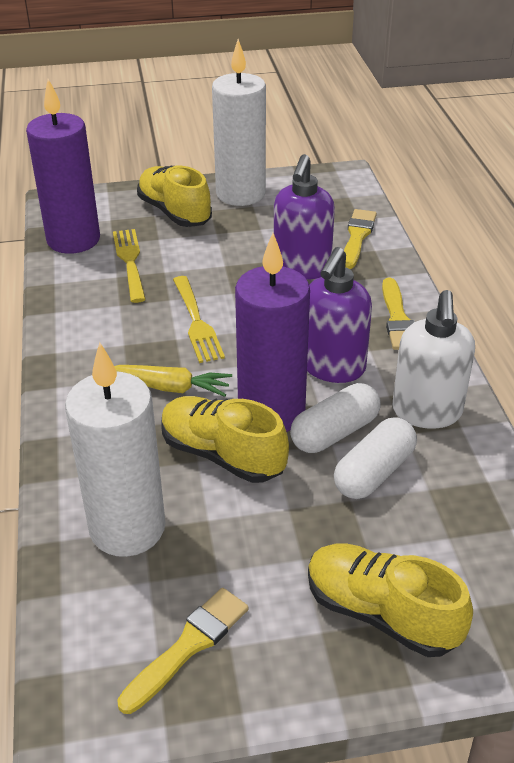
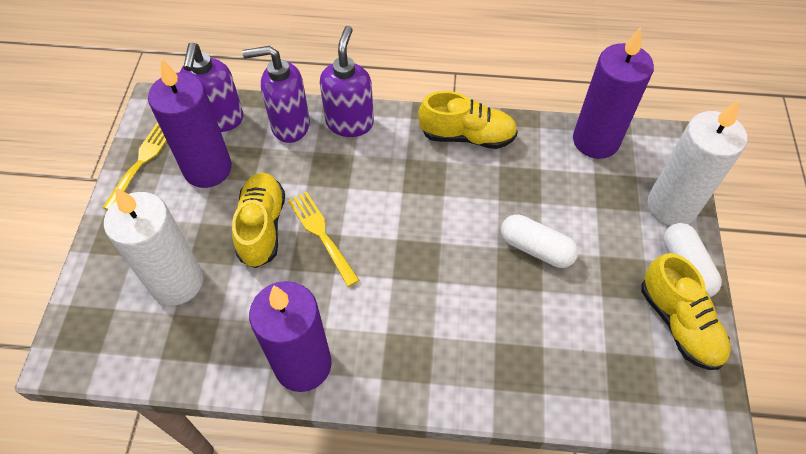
purple candle: [26,79,100,254] [235,233,310,432] = 2 -> [148,58,232,188] [249,281,332,392] [573,27,654,159] = 3
purple soap dispenser: [274,154,335,280] [307,247,372,383] = 2 -> [179,43,244,132] [242,46,310,143] [320,26,374,137] = 3
white soap dispenser: [392,290,475,429] = 1 -> none = 0
yellow brush: [117,588,249,714] [344,209,377,269] [382,278,415,350] = 3 -> none = 0
yellow carrot: [114,365,232,397] = 1 -> none = 0

